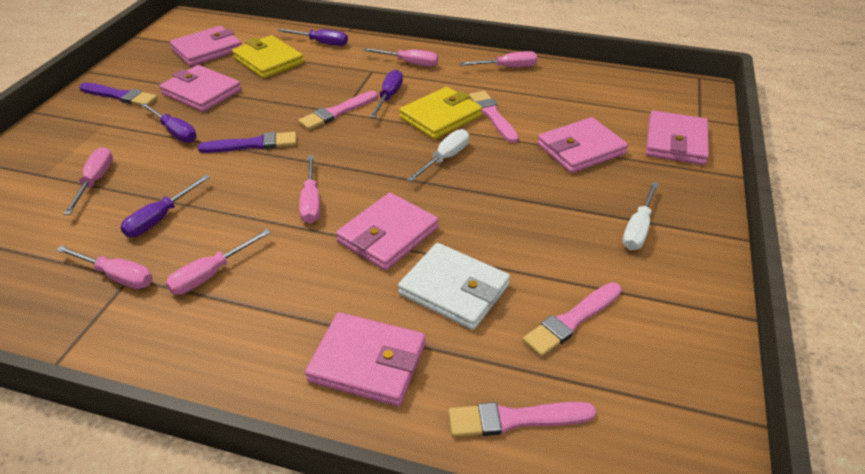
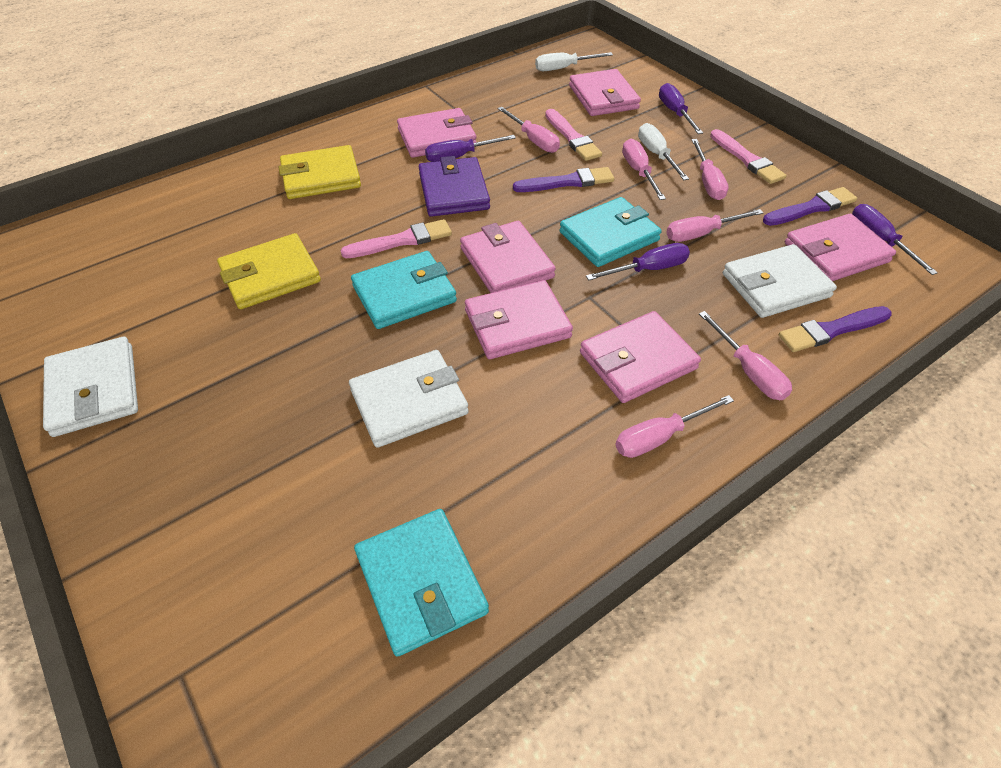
pink brush: [298,91,378,130] [449,402,596,437] [469,91,519,143] [523,282,622,357] = 4 -> [340,219,452,258] [545,109,602,161] [710,129,786,184] = 3
purple brush: [79,82,157,106] [198,132,296,153] = 2 -> [513,167,614,192] [763,187,857,226] [779,306,892,352] = 3
purple wallet: none = 0 -> [419,156,490,217] = 1
turquoise wallet: none = 0 -> [351,251,457,329] [354,509,489,657] [559,197,662,267] = 3
white wallet: [398,243,510,330] = 1 -> [43,337,138,437] [349,350,469,448] [723,244,837,318] = 3

